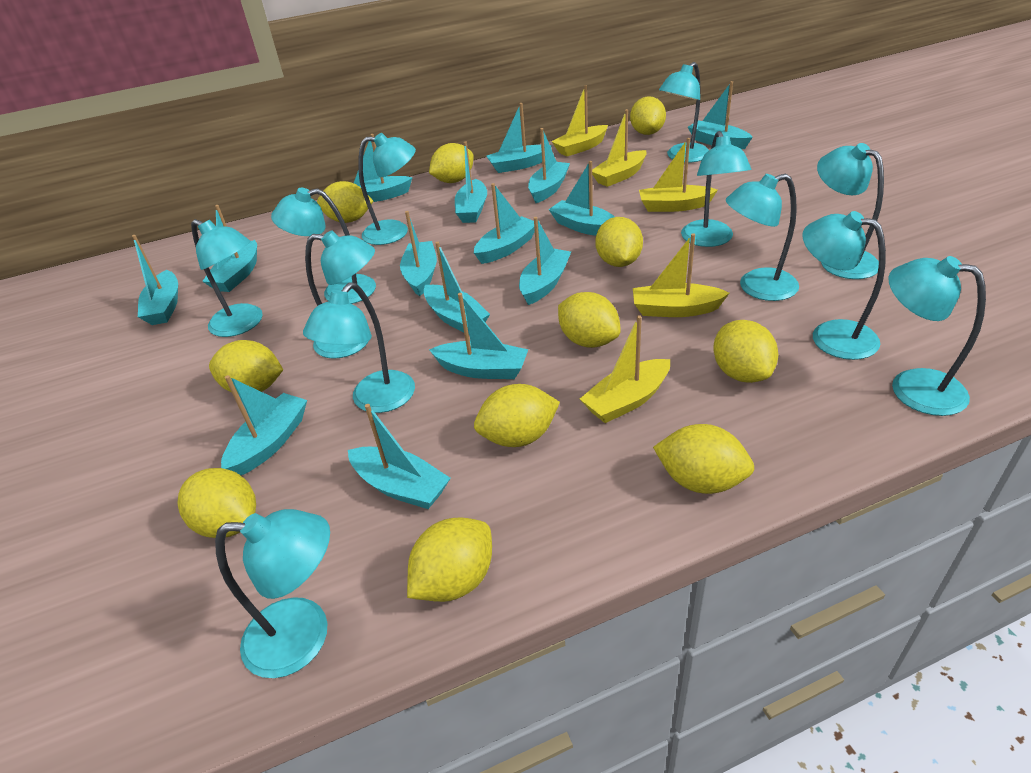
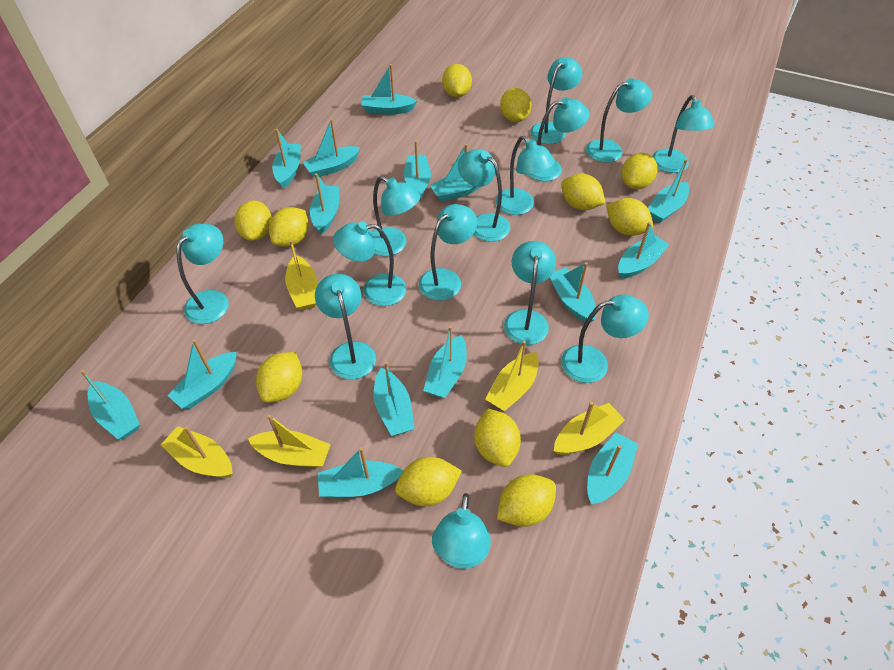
turquoise lamp: [191,219,263,337] [215,509,330,678] [271,188,376,304] [303,282,415,413] [305,230,375,359] [358,133,416,245] [659,62,709,162] [681,131,751,247] [726,174,799,301] [802,211,886,360] [817,143,884,279] [888,256,986,416] = 12 -> [176,224,229,324] [315,274,376,380] [333,221,406,306] [372,176,420,256] [419,204,477,301] [432,493,491,568] [458,149,510,242] [496,136,555,215] [504,241,556,345] [527,97,589,181] [530,57,582,144] [561,294,649,383] [586,78,652,163] [652,95,715,173] = 14

